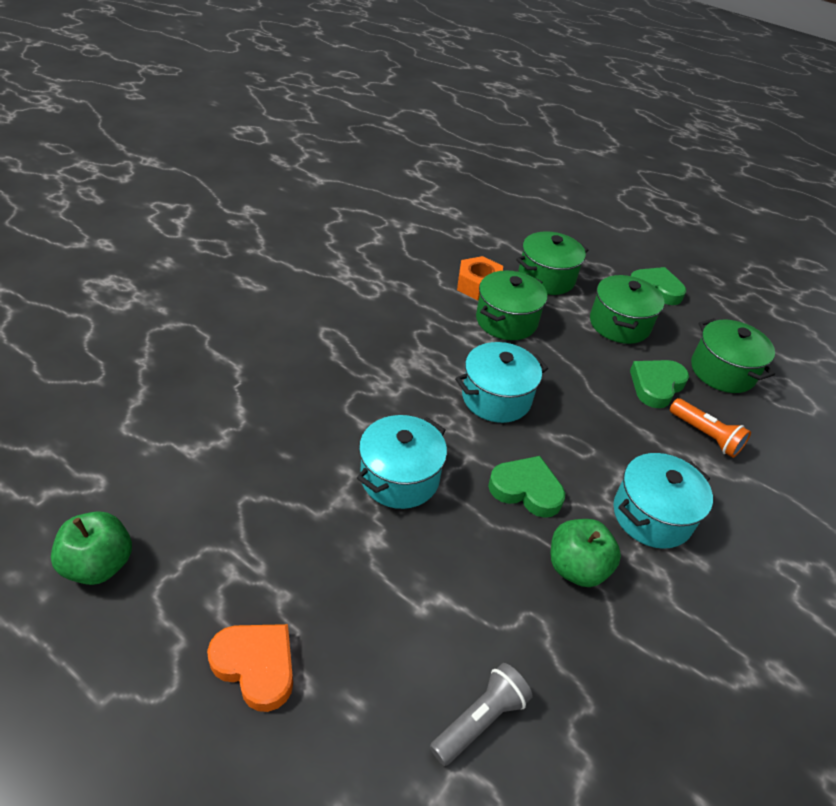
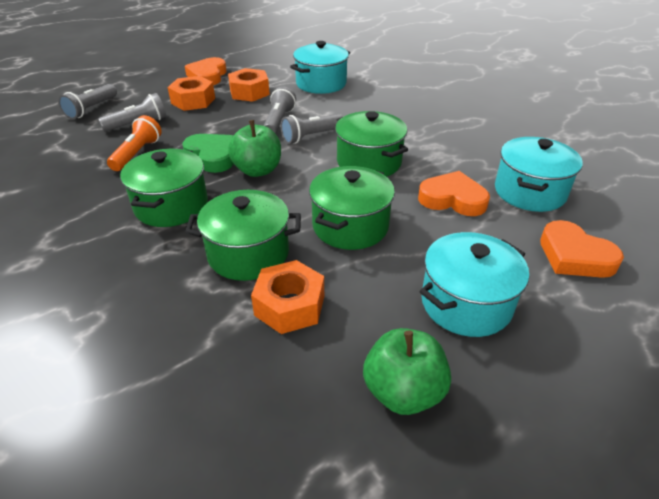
green heart: [488,456,565,518] [630,360,689,408] [631,267,686,305] = 3 -> [183,134,234,173] = 1
grey flashlight: [430,663,533,766] = 1 -> [58,84,117,119] [98,93,166,132] [263,86,296,134] [281,114,344,144] = 4
orange heart: [207,624,293,712] = 1 -> [185,57,227,85] [418,171,490,216] [540,220,624,278] = 3
orange nut: [457,256,503,301] = 1 -> [168,76,215,111] [228,68,270,102] [251,260,324,334] = 3

